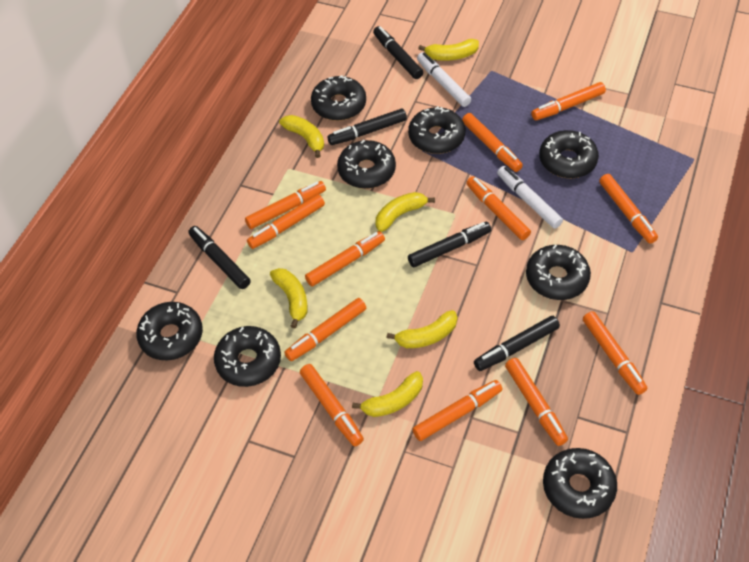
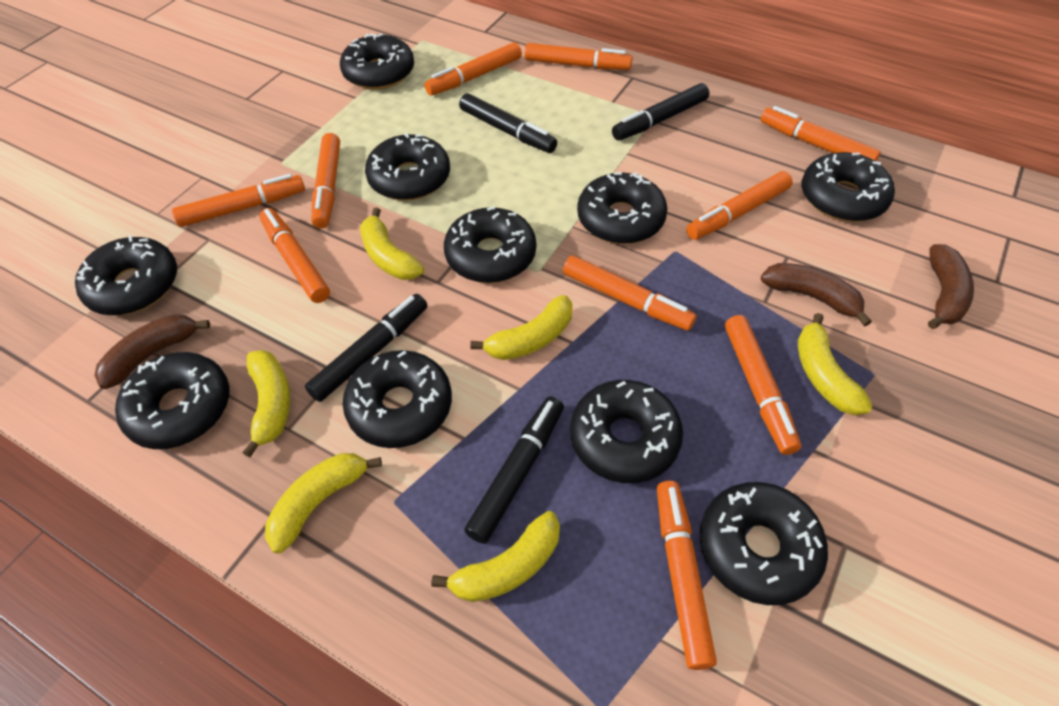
black donut: [136,302,203,360] [214,326,281,387] [311,75,366,121] [337,140,396,189] [408,106,465,154] [526,244,591,300] [539,130,599,178] [543,448,617,519] = 8 -> [75,236,177,316] [115,352,229,449] [340,33,414,90] [343,350,452,448] [365,133,450,201] [444,206,536,283] [570,380,683,483] [577,172,667,244] [700,482,828,605] [802,152,895,222] = 10
black marker: [188,226,251,289] [327,109,407,145] [373,26,423,79] [408,222,491,267] [474,316,560,371] = 5 -> [305,294,427,402] [459,93,557,153] [464,396,564,544] [612,83,709,140] = 4
brown banana: none = 0 -> [95,314,210,389] [761,263,872,327] [928,244,974,329] = 3
orange marker: [245,181,326,229] [247,194,325,249] [284,298,366,361] [300,364,364,446] [305,231,385,286] [412,380,503,441] [462,113,523,172] [466,176,531,240] [505,358,568,446] [531,82,606,120] [583,311,647,395] [599,174,658,244] = 12 -> [172,174,305,227] [259,208,330,303] [311,133,340,229] [424,42,522,96] [525,43,632,70] [563,255,697,331] [657,481,717,670] [686,171,793,240] [725,315,801,455] [761,106,881,162] = 10
white marker: [417,52,471,107] [497,166,563,229] = 2 -> none = 0

